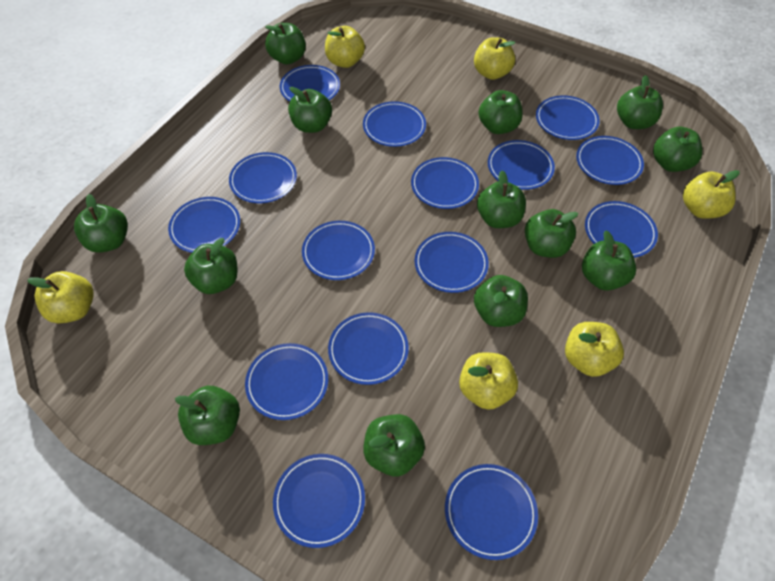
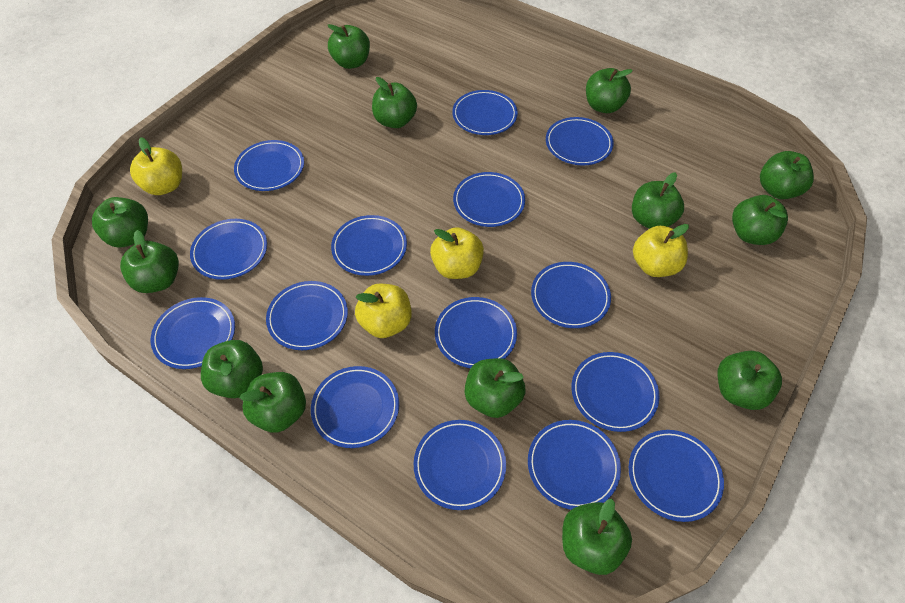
yellow apple: [27,271,94,323] [325,26,365,68] [459,352,518,410] [474,37,515,80] [565,322,624,377] [683,170,740,219] = 6 -> [130,137,182,195] [355,284,412,338] [430,227,484,279] [633,224,689,277] = 4

